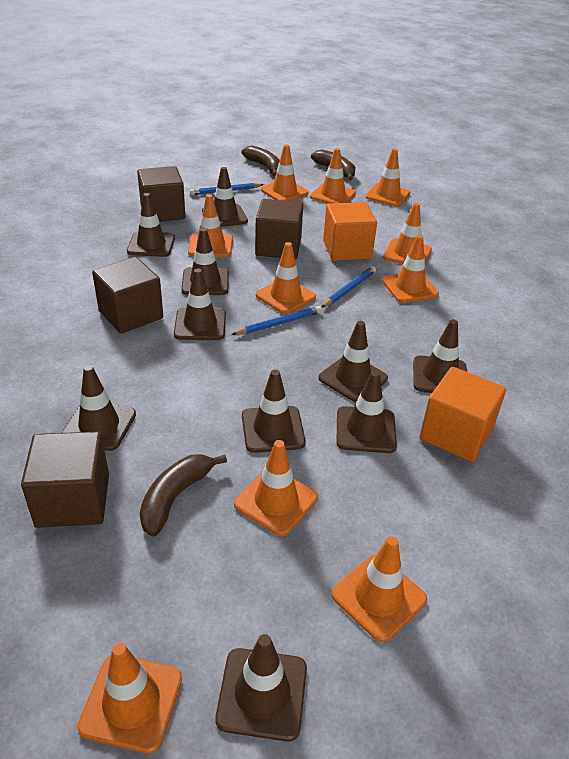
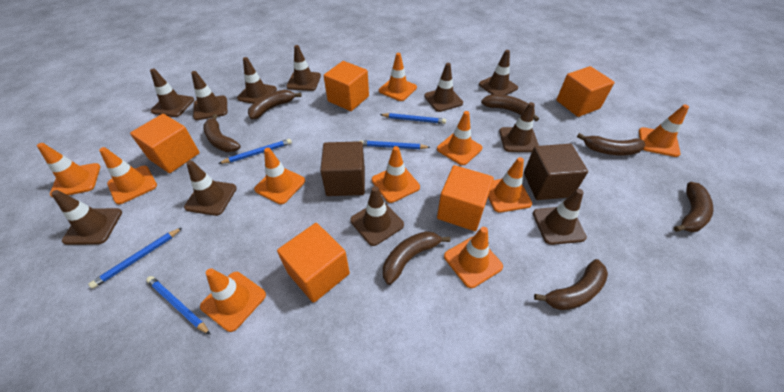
blue pencil: [190,183,264,195] [231,306,322,335] [321,266,376,308] = 3 -> [88,227,183,289] [146,276,211,335] [218,139,292,164] [360,140,430,149] [380,113,446,124] = 5
brown banana: [140,454,227,537] [241,146,280,176] [311,150,356,180] = 3 -> [203,114,241,152] [248,90,302,119] [383,231,450,285] [481,94,539,121] [534,259,608,310] [577,133,645,156] [674,182,713,232] = 7
brown cube: [21,431,109,528] [92,257,163,334] [137,166,185,222] [255,199,303,259] = 4 -> [320,141,365,196] [524,144,588,200] = 2
brown traffic cone: [62,365,136,451] [127,193,175,257] [174,268,226,340] [181,228,229,295] [202,167,248,227] [215,634,307,742] [242,370,306,453] [318,321,388,402] [336,371,397,453] [413,319,467,393] = 10 -> [51,190,122,245] [150,69,194,117] [184,160,237,216] [191,71,227,120] [237,57,277,104] [286,45,321,91] [350,186,404,246] [424,63,463,112] [479,50,518,95] [499,102,539,152] [533,189,587,245] = 11
orange cube: [323,202,377,261] [420,366,506,462] = 2 -> [130,114,200,173] [277,223,350,303] [324,61,369,111] [437,165,494,231] [556,66,615,117] = 5

